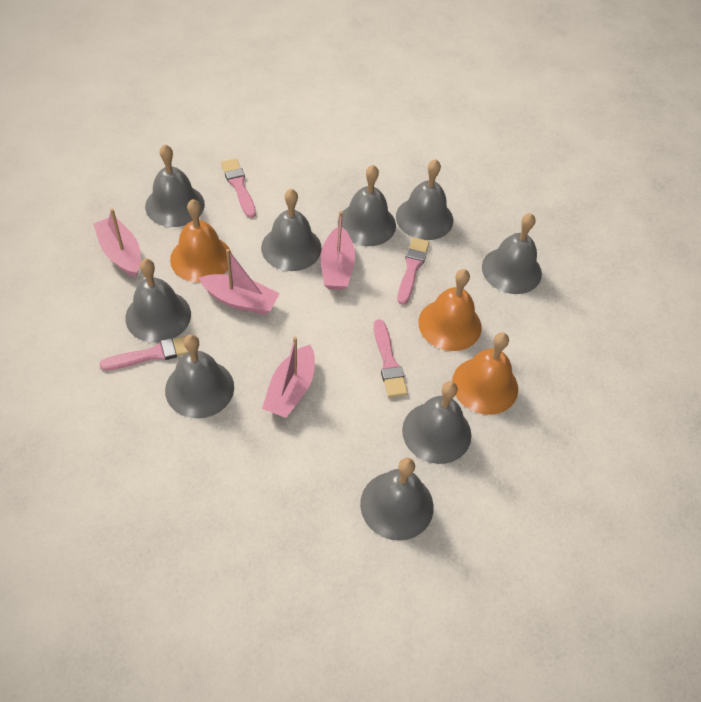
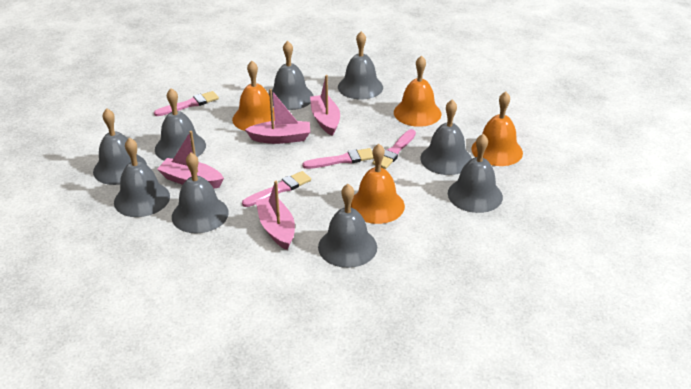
orange bell: [170,199,231,283] [418,269,482,351] [452,332,518,415] = 3 -> [232,61,275,131] [351,144,405,224] [394,56,442,127] [471,91,523,166] = 4

